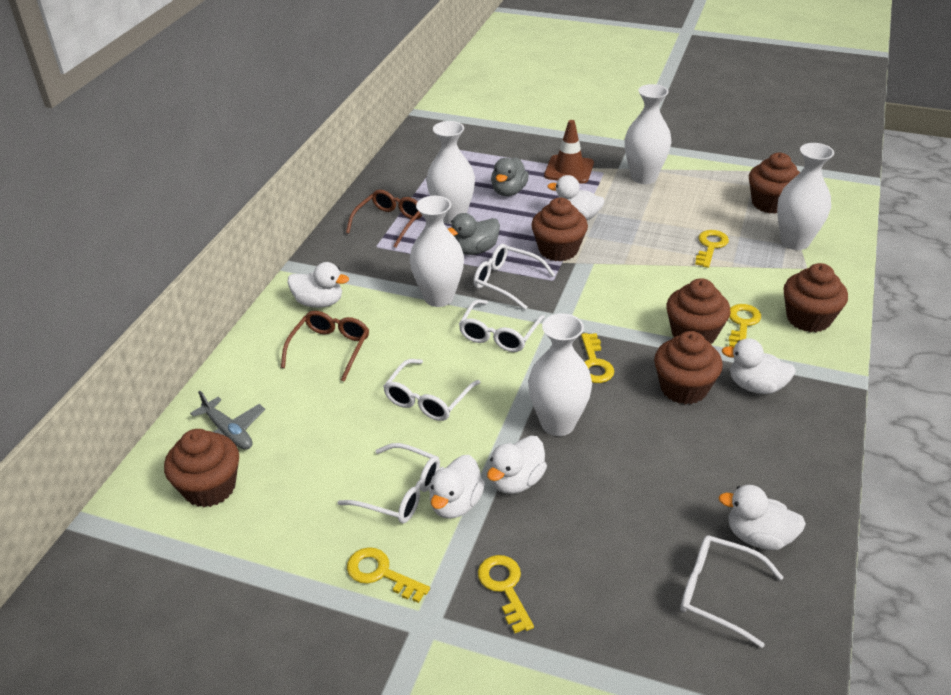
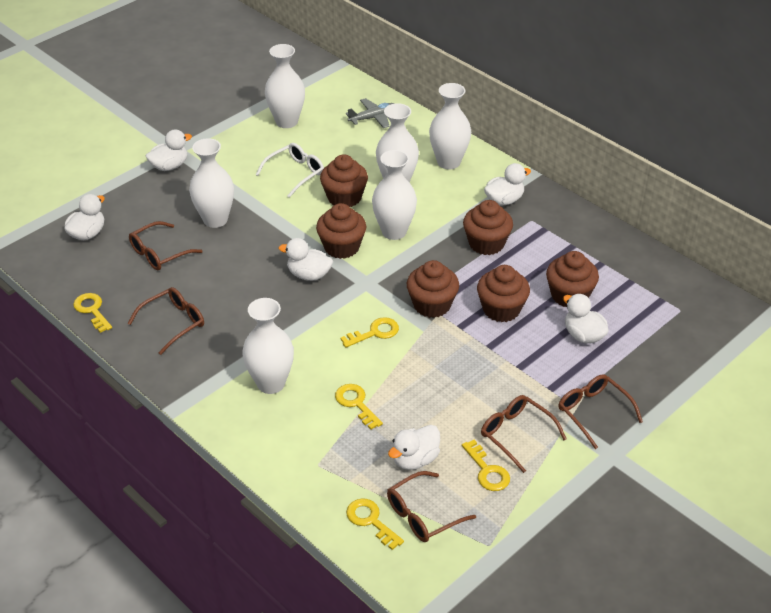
brown glasses: [281,311,369,381] [346,190,422,248] = 2 -> [127,287,204,355] [129,221,203,270] [387,471,476,542] [481,395,567,473] [558,374,643,449] = 5
brown traffic cone: [544,120,594,183] = 1 -> none = 0
grey duck: [448,213,500,255] [491,157,529,196] = 2 -> none = 0
white glasses: [337,443,440,523] [383,359,481,421] [459,299,545,352] [474,244,555,310] [680,536,784,648] = 5 -> [256,143,324,198] = 1
white vase: [410,196,464,307] [426,121,475,224] [528,313,592,436] [625,84,672,184] [777,143,834,250] = 5 -> [189,138,234,228] [242,298,294,394] [265,44,305,128] [372,150,417,240] [376,103,419,183] [429,83,471,169] = 6

